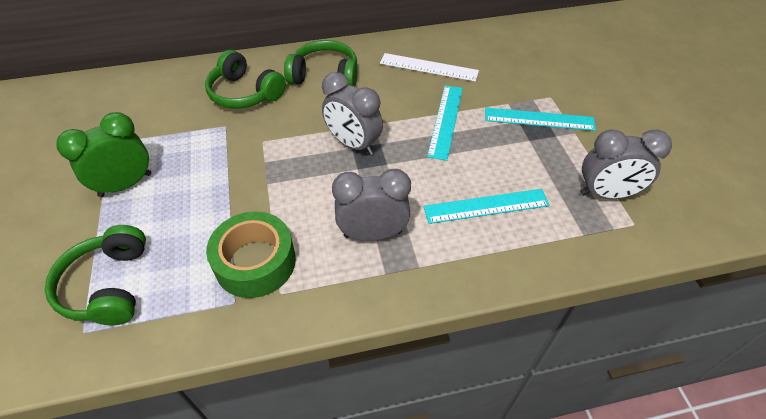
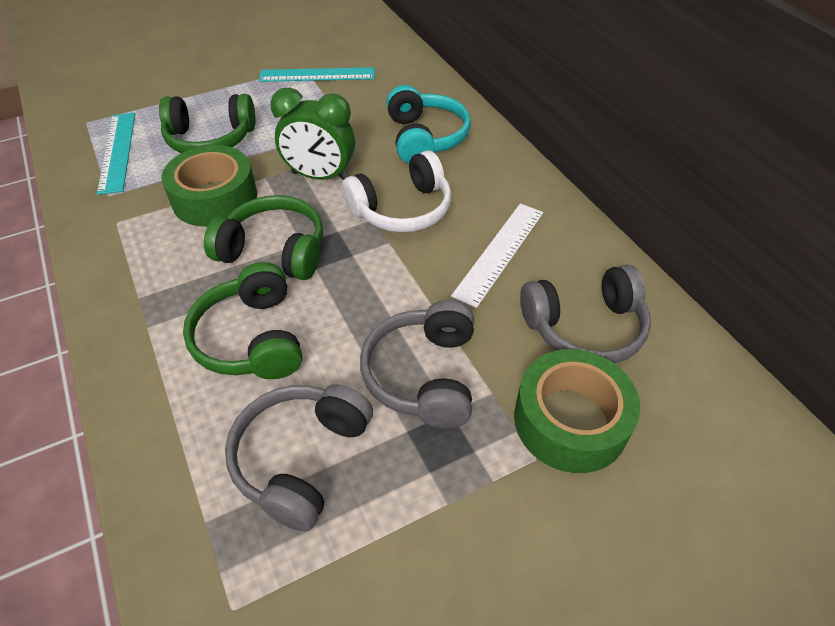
green tape: [206,211,296,298] = 1 -> [162,145,257,227] [514,349,640,473] = 2
grey clock: [322,72,383,155] [332,169,411,241] [580,130,672,199] = 3 -> none = 0
grey headphones: none = 0 -> [225,384,373,531] [360,300,474,428] [520,265,651,364] = 3
turquoise headphones: none = 0 -> [386,85,471,163] = 1
turquoise ruler: [424,189,550,224] [427,85,463,161] [485,108,596,131] = 3 -> [97,113,135,195] [259,67,375,82] = 2
white headphones: none = 0 -> [342,150,452,233] = 1

